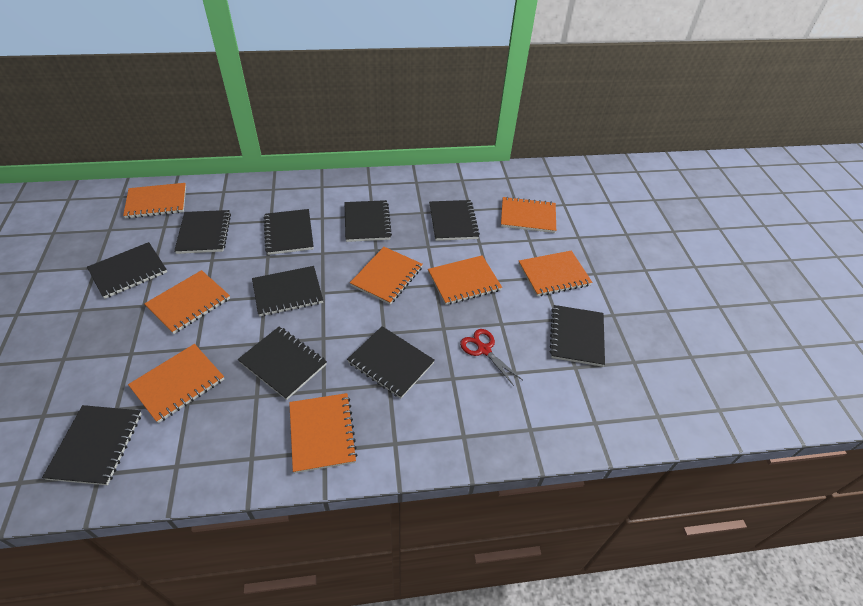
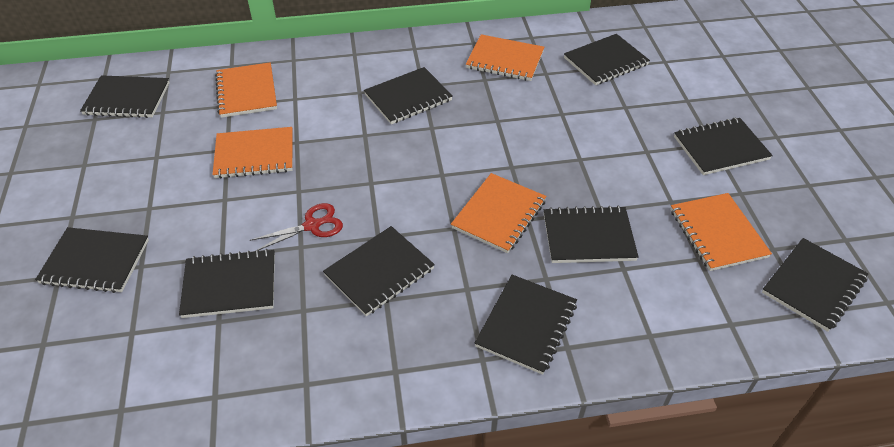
orange notebook: [123,183,186,219] [128,344,224,423] [144,270,230,334] [289,393,358,473] [350,247,423,304] [428,255,502,305] [501,196,556,233] [519,250,592,296] = 8 -> [212,127,293,179] [215,62,277,118] [451,173,546,253] [466,34,544,81] [670,193,772,271] = 5

